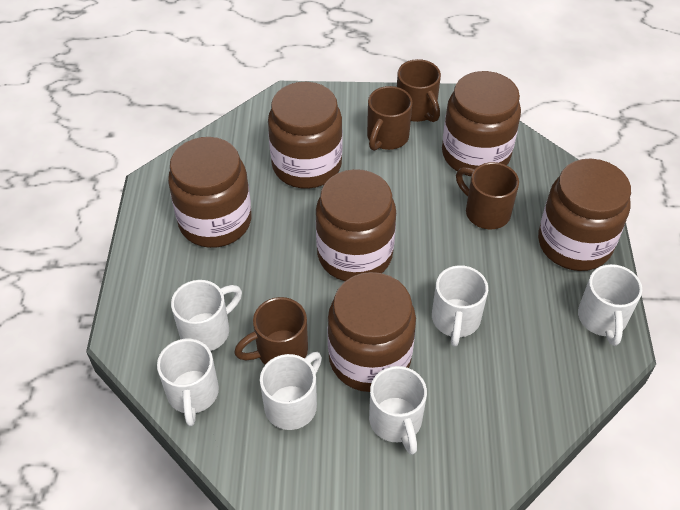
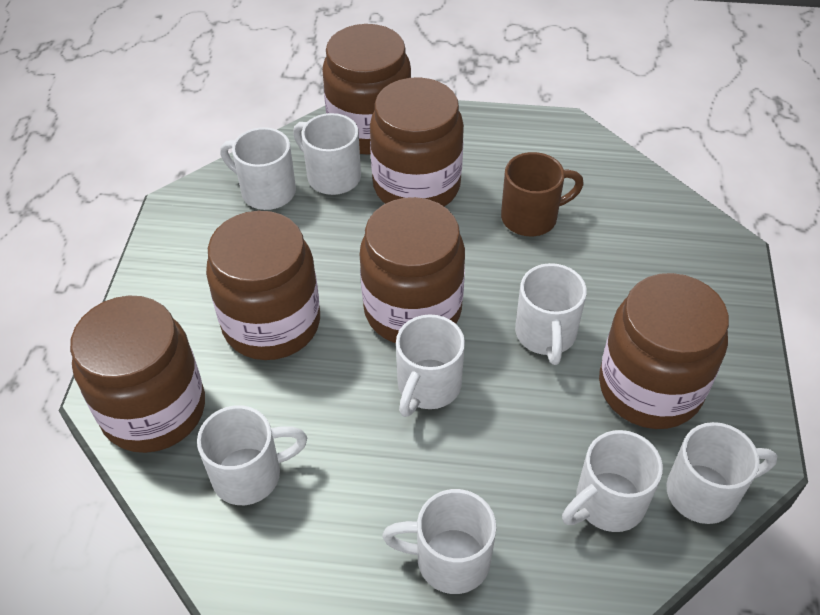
brown mug: [234,297,308,365] [367,86,413,151] [397,59,441,122] [456,162,519,229] = 4 -> [501,152,584,236] = 1
white mug: [157,339,219,426] [171,280,242,351] [260,352,322,430] [369,366,427,455] [432,265,488,347] [578,264,642,346] = 6 -> [197,405,307,505] [220,127,296,210] [293,113,361,195] [382,489,496,594] [396,314,465,417] [515,263,587,365] [562,430,663,532] [666,422,777,524] = 8

